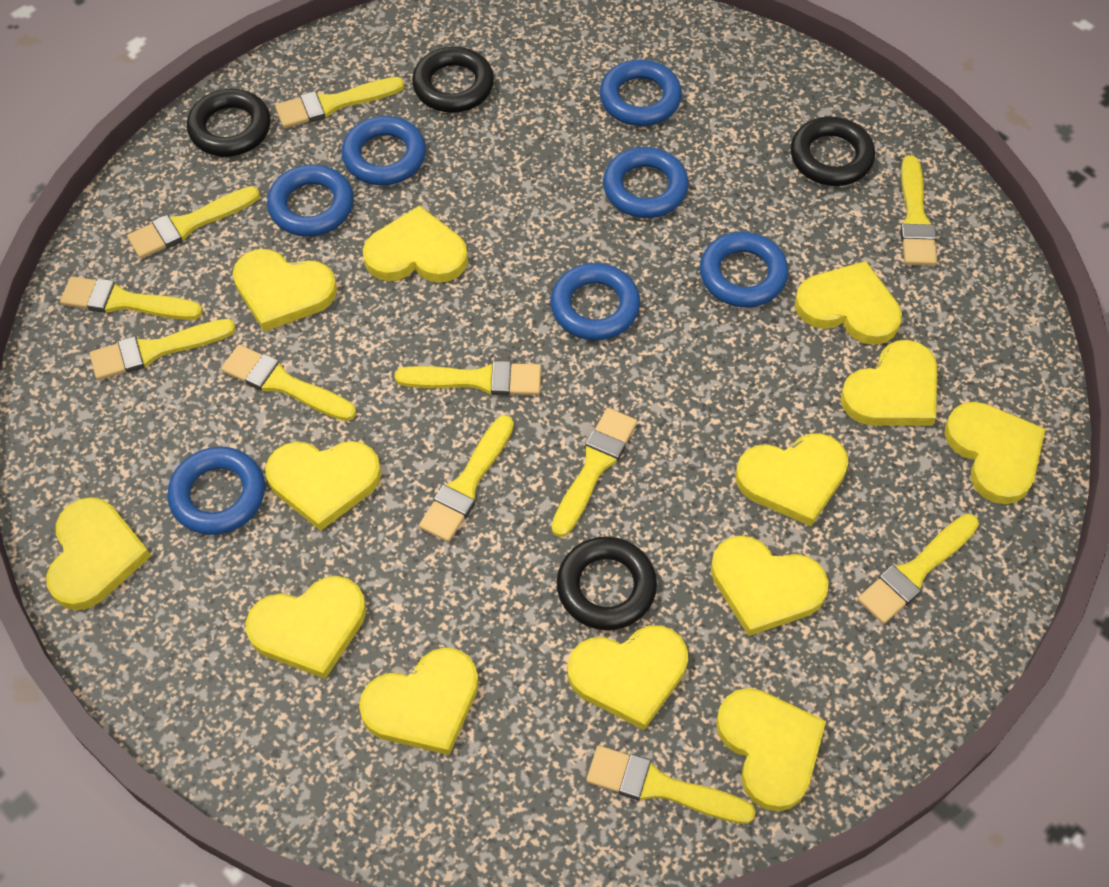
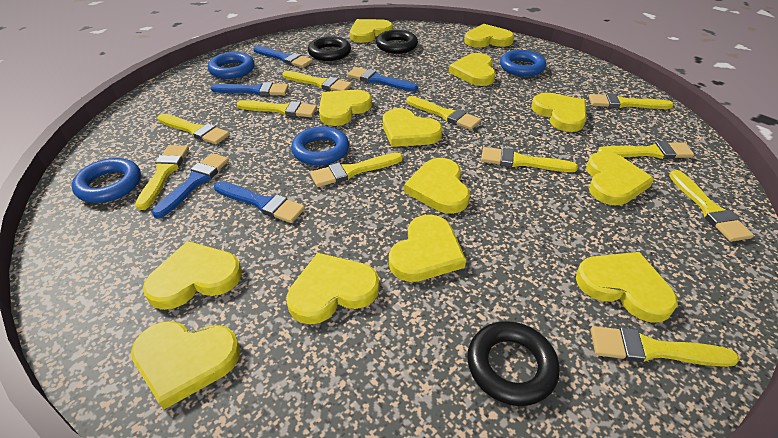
black ring: [187,89,271,157] [412,47,494,113] [556,537,657,630] [790,117,875,186] = 4 -> [308,36,351,61] [376,30,418,54] [467,321,560,406] = 3
blue brush: none = 0 -> [152,153,229,218] [211,82,289,96] [214,181,305,223] [254,46,313,68] [347,67,418,92] = 5
blue ring: [167,447,265,535] [267,165,354,237] [342,116,426,185] [550,263,640,340] [600,60,682,126] [603,147,689,218] [700,232,788,308] = 7 -> [72,158,141,203] [208,52,255,79] [291,126,349,166] [500,50,546,77] = 4

